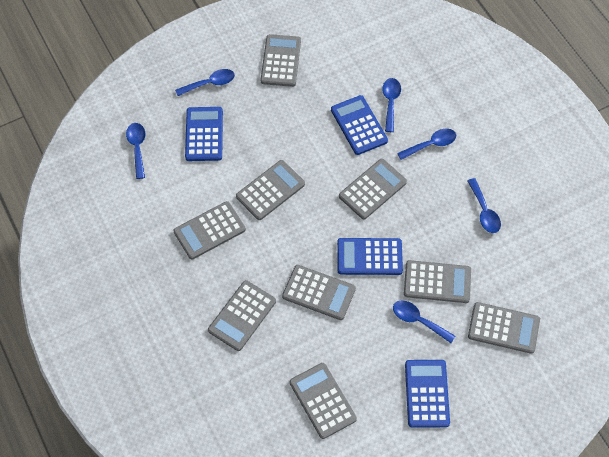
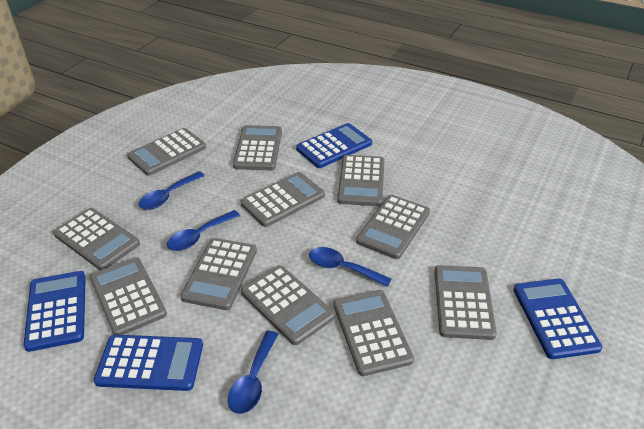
blue spoon: [126,123,145,179] [175,69,235,96] [382,78,401,132] [393,301,455,343] [397,129,456,160] [468,178,501,233] = 6 -> [139,171,205,210] [167,210,240,251] [228,331,278,414] [309,247,391,287] = 4
grey calculator: [173,201,246,260] [208,280,276,351] [236,160,305,220] [260,34,301,87] [282,265,356,320] [290,363,357,439] [339,159,407,219] [404,260,471,303] [468,302,540,354] = 9 -> [53,208,140,270] [90,257,167,335] [127,128,206,176] [180,238,257,310] [233,125,282,170] [241,172,325,227] [241,265,335,345] [333,290,414,376] [337,155,384,206] [356,195,430,259] [434,265,497,340] = 11

